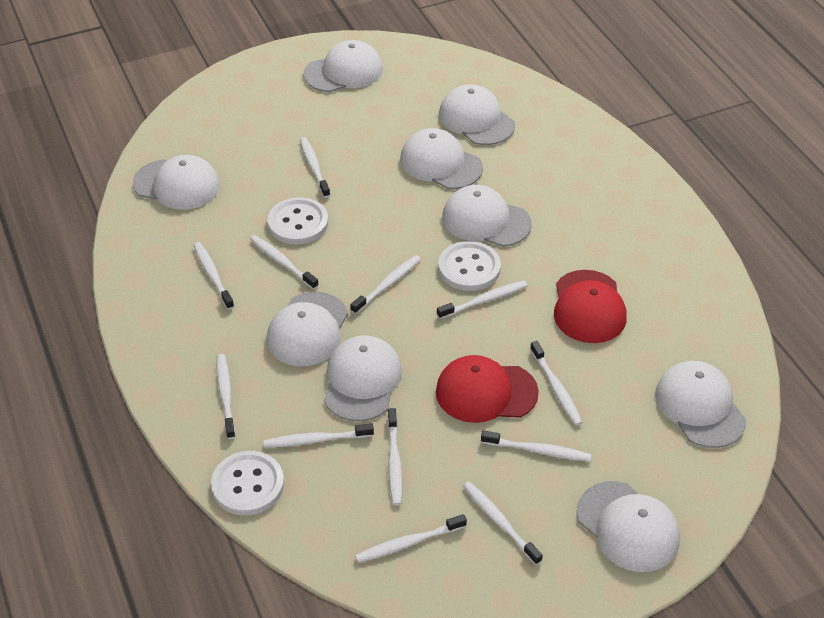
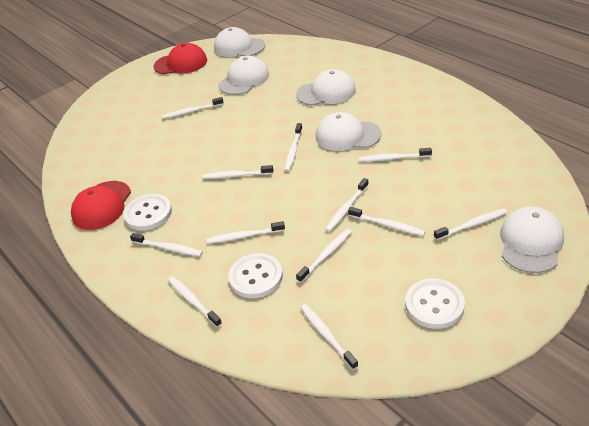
white cap: [133,155,220,210] [267,292,348,366] [304,40,383,92] [324,335,402,421] [400,128,483,189] [439,84,515,145] [442,185,532,247] [576,481,680,572] [655,361,746,448] = 9 -> [214,27,265,57] [218,56,269,95] [296,69,356,106] [316,112,381,151] [500,206,564,273] = 5

